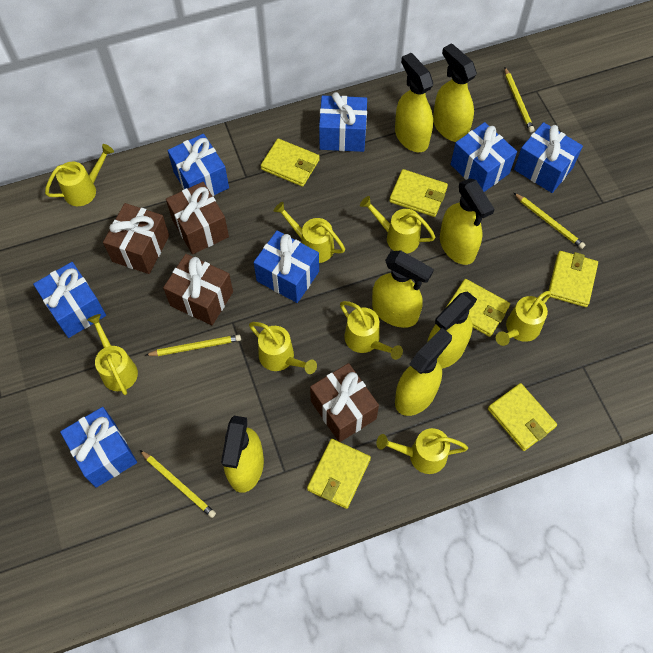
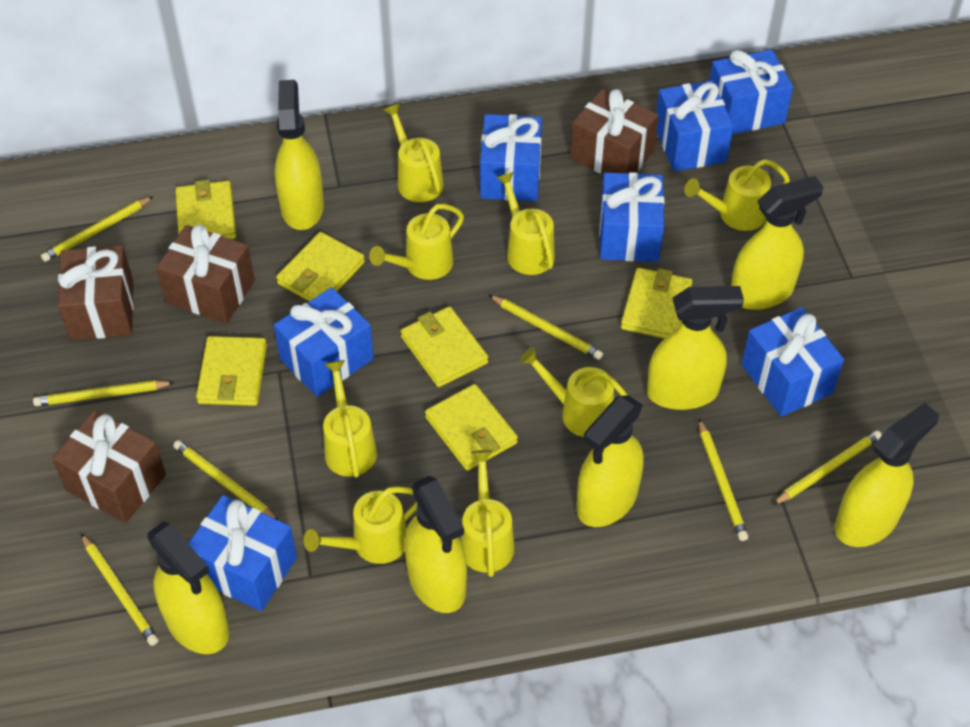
yellow pencil: [140,450,216,518] [146,335,241,356] [504,67,535,132] [514,193,585,249] = 4 -> [33,380,175,406] [41,196,154,262] [81,534,159,646] [173,440,278,520] [489,295,603,360] [699,419,748,541] [772,430,882,505] = 7

